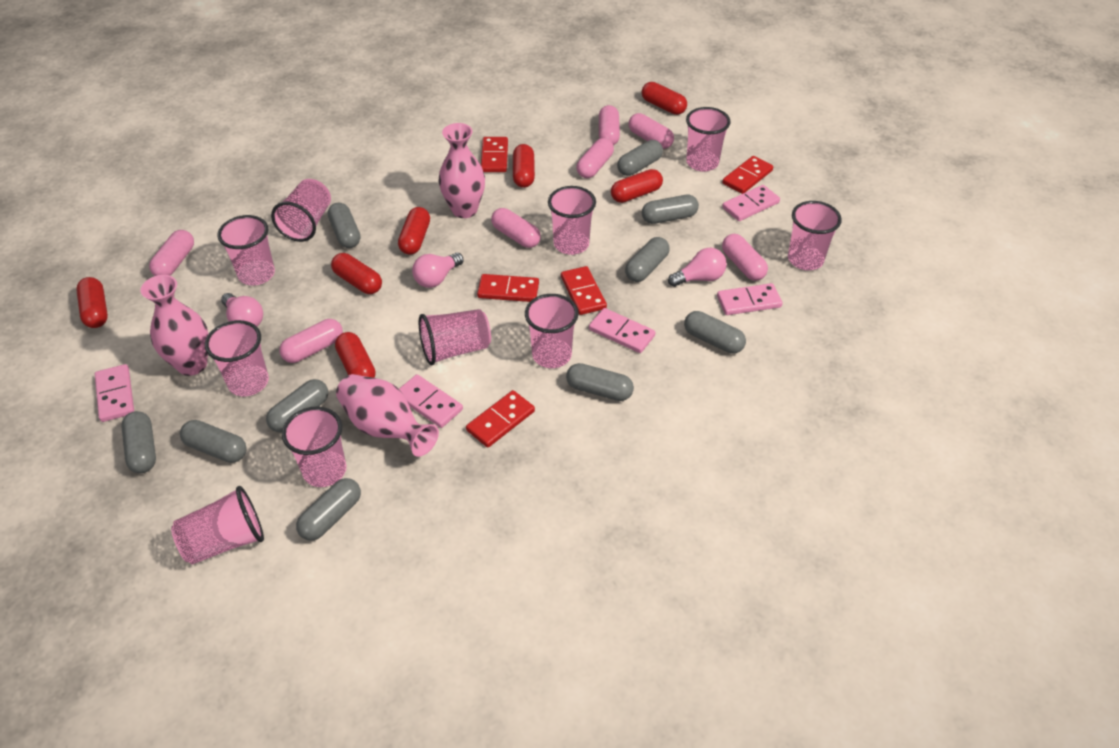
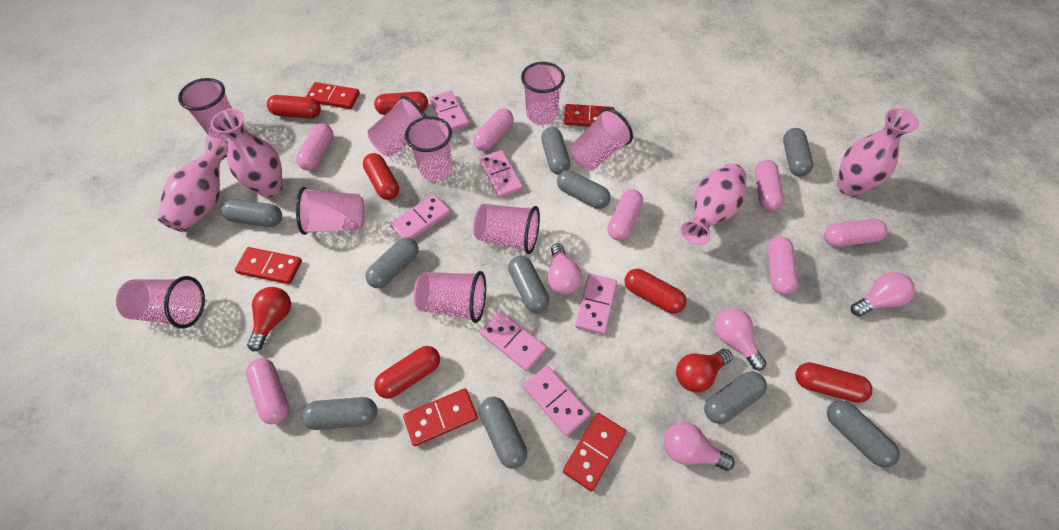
pink cup: [171,486,264,565] [205,320,269,396] [218,215,275,285] [271,179,331,242] [282,406,346,487] [419,309,491,366] [525,294,579,368] [548,186,596,255] [686,107,731,171] [788,201,842,270] = 10 -> [116,276,205,328] [178,78,232,141] [296,187,365,235] [368,96,426,157] [405,116,453,181] [414,271,486,323] [473,204,540,254] [521,62,565,125] [571,108,633,170] = 9
pink domino: [95,364,134,422] [399,374,463,428] [589,308,656,353] [717,283,783,315] [722,185,780,221] = 5 -> [390,194,451,239] [430,91,469,131] [479,150,523,198] [480,311,546,371] [523,365,591,436] [575,274,617,335] = 6
pink light bulb: [221,293,263,326] [412,253,464,288] [668,248,726,287] = 3 -> [547,243,582,295] [664,422,735,471] [714,308,766,370] [851,272,915,316] = 4
pink vase: [140,275,209,376] [336,374,439,457] [438,123,485,218] = 3 -> [158,136,228,232] [211,109,283,197] [680,163,746,245] [837,108,919,197] = 4
red capsule: [76,277,108,328] [331,253,382,294] [335,332,375,378] [398,207,430,255] [513,144,535,188] [611,169,663,203] [642,82,687,115] = 7 -> [267,95,321,119] [363,153,399,200] [374,91,428,115] [374,346,440,399] [625,269,686,314] [795,362,873,403] = 6
red light bulb: none = 0 -> [247,287,291,352] [676,349,733,393] = 2

